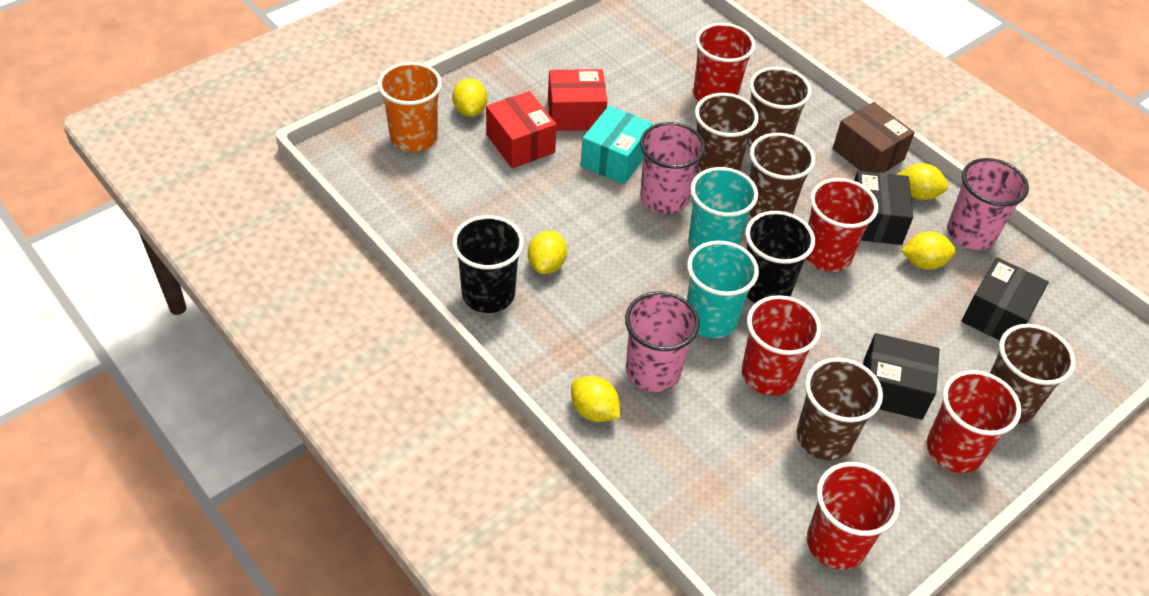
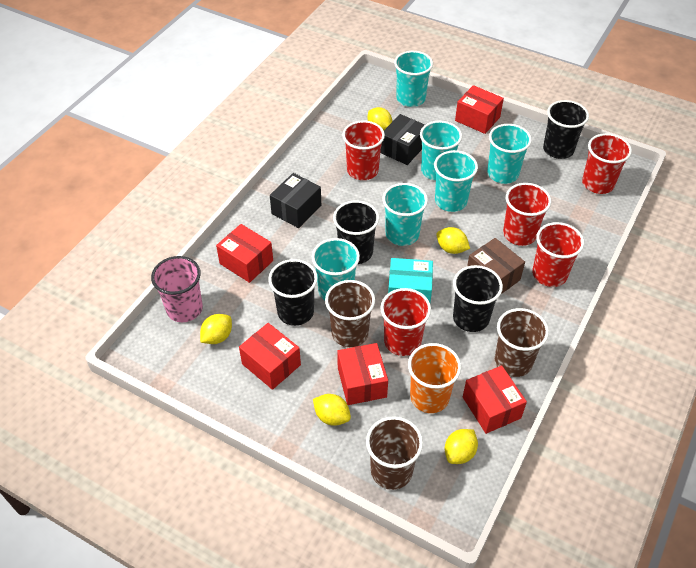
black box: [854,171,913,245] [863,333,940,420] [962,257,1049,341] = 3 -> [270,173,321,228] [380,114,425,165] = 2
black cup: [452,215,524,313] [745,211,815,303] = 2 -> [268,259,318,326] [333,200,379,264] [453,265,503,332] [543,100,589,159] = 4
brown cup: [695,93,759,174] [748,67,812,147] [749,133,815,217] [796,357,883,461] [990,324,1076,424] = 5 -> [325,280,375,347] [366,416,423,490] [495,308,549,377] = 3
pink cup: [625,291,700,392] [640,122,706,214] [947,158,1029,250] = 3 -> [151,256,203,322] = 1
red box: [486,91,557,168] [548,69,607,131] = 2 -> [216,224,273,283] [239,323,301,390] [337,343,388,405] [455,85,504,134] [463,366,527,434] = 5
turquoise cup: [687,241,759,338] [688,167,758,250] = 2 -> [312,238,360,300] [382,183,428,246] [394,51,433,107] [420,121,462,180] [434,150,478,212] [487,124,532,184] = 6

